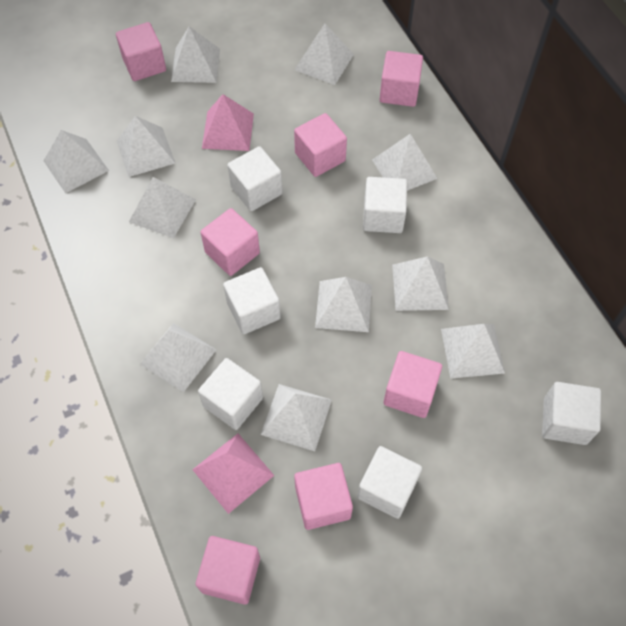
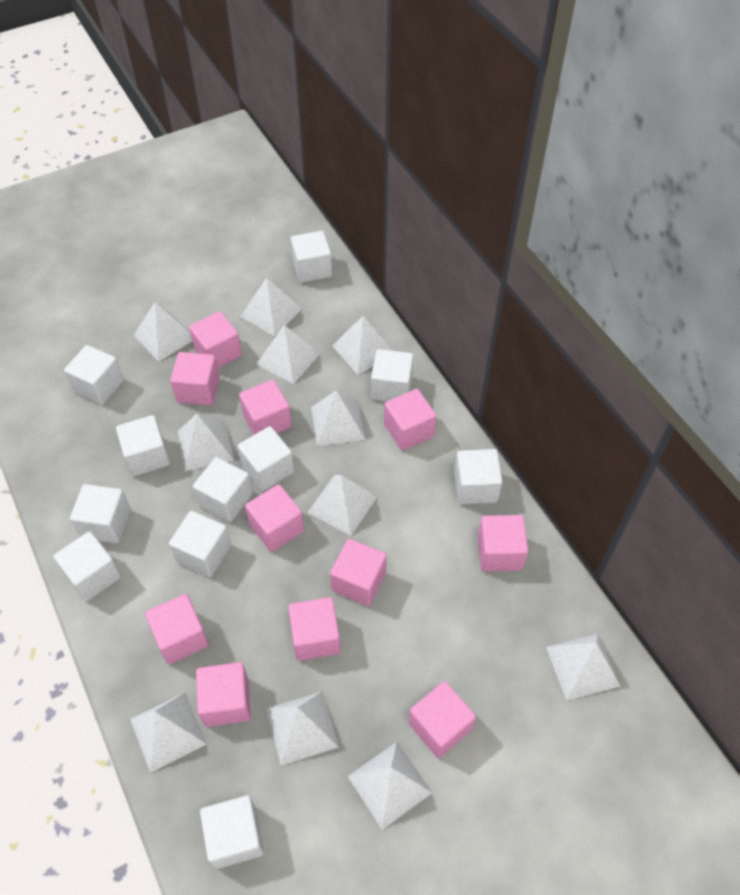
pink cube: [116,22,166,81] [195,536,260,605] [200,208,260,276] [294,113,347,177] [294,463,353,530] [379,51,423,107] [384,351,442,418] = 7 -> [145,594,209,664] [170,352,220,406] [189,311,242,368] [196,662,251,727] [239,380,292,435] [245,484,304,552] [288,597,341,661] [330,539,387,606] [384,389,436,451] [408,681,476,758] [478,515,528,571] = 11
pink pyramid: [192,433,275,514] [202,94,254,151] = 2 -> none = 0
white cube: [198,358,263,430] [223,267,281,334] [227,146,283,211] [357,446,422,519] [363,177,407,233] [542,382,601,445] = 6 -> [53,531,121,601] [64,345,124,405] [70,484,131,543] [116,415,170,476] [169,511,231,577] [193,457,253,522] [200,795,264,869] [237,426,294,491] [291,231,332,283] [371,349,414,401] [454,449,503,504] = 11

